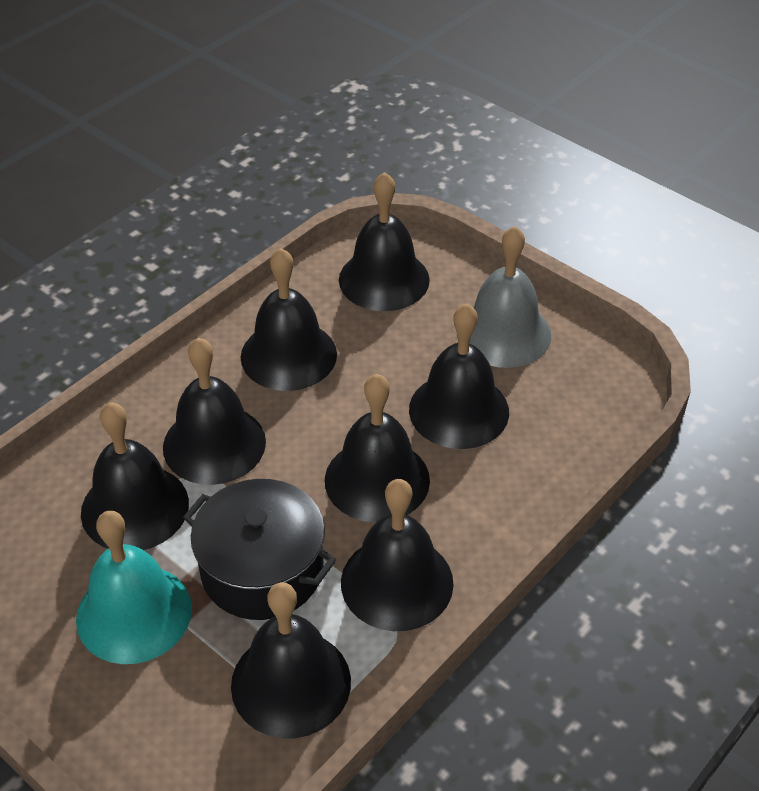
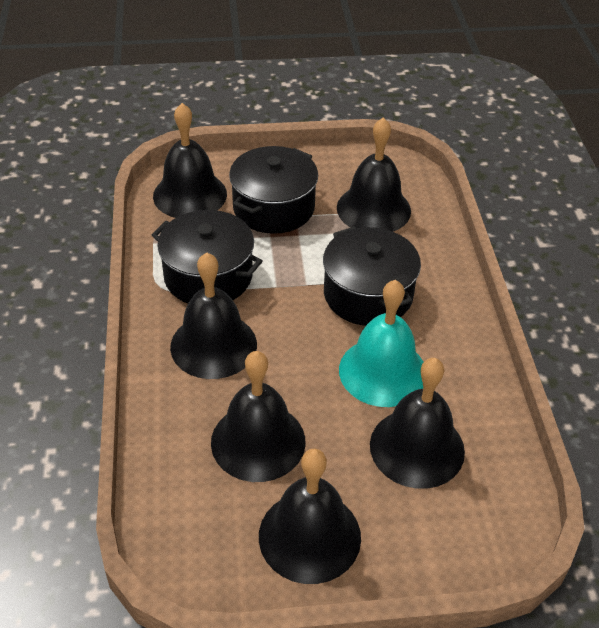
black bell: [81,402,189,550] [163,338,266,485] [231,582,351,738] [241,248,337,391] [325,374,430,523] [339,172,430,311] [341,479,454,631] [409,303,509,449] = 8 -> [153,103,227,218] [170,253,257,379] [211,351,306,482] [259,449,361,584] [337,117,411,232] [370,358,465,489] = 6
black pot: [183,479,336,620] = 1 -> [152,210,263,303] [229,146,318,234] [323,227,421,326] = 3
grey bell: [457,226,551,368] = 1 -> none = 0

